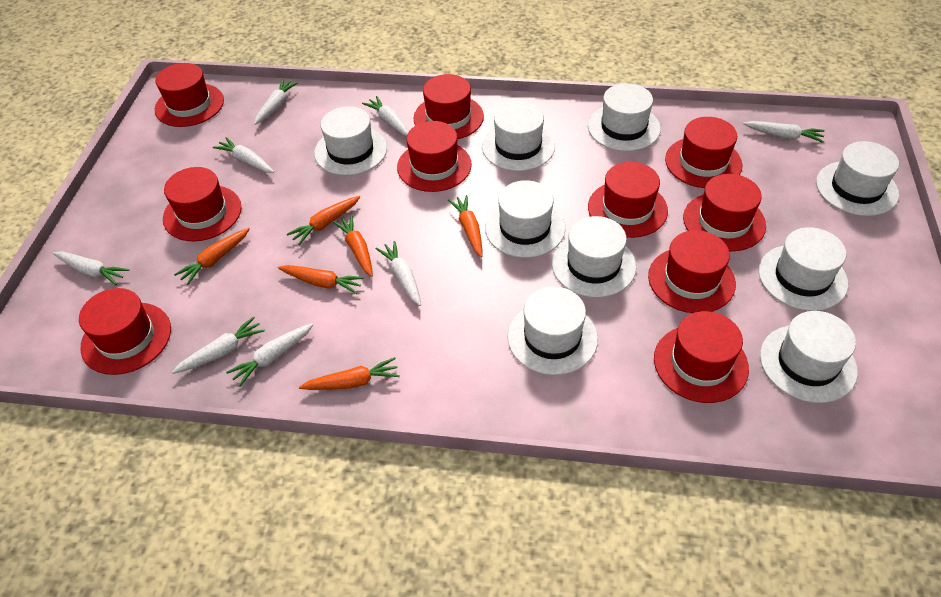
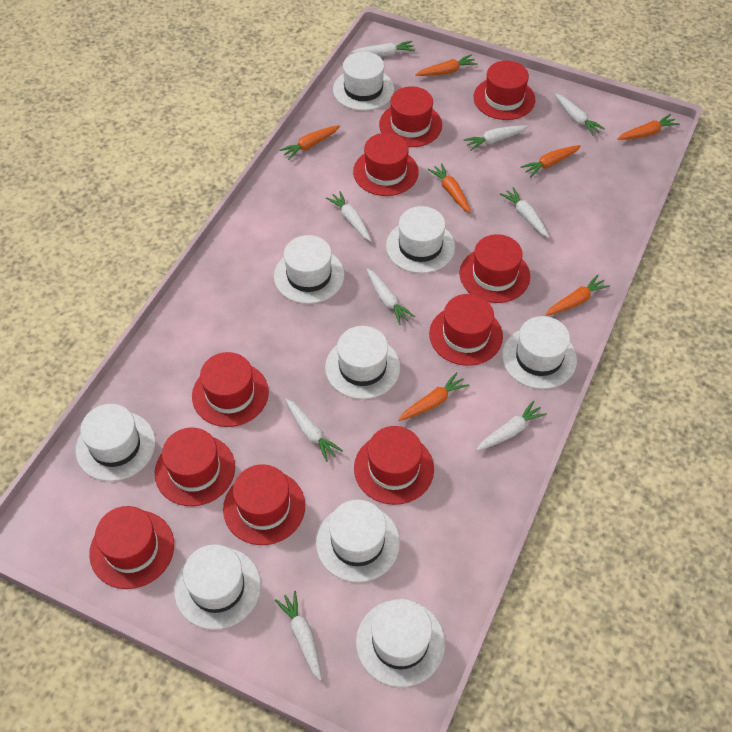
orange carrot: [174,228,249,285] [278,265,364,294] [287,196,360,245] [299,357,400,390] [333,215,373,277] [448,195,482,257] = 6 -> [279,125,340,160] [398,372,469,421] [415,54,478,76] [427,163,471,213] [521,145,581,177] [545,274,610,316] [617,114,680,140] = 7
white carrot: [53,252,129,285] [172,316,265,374] [213,137,274,173] [226,323,314,387] [254,79,299,125] [362,96,409,136] [375,241,421,306] [743,121,825,143] = 8 -> [275,591,322,681] [285,398,343,462] [326,191,371,241] [351,41,415,56] [367,268,415,325] [463,125,528,151] [476,400,547,451] [500,187,549,238] [555,93,605,136] = 9

